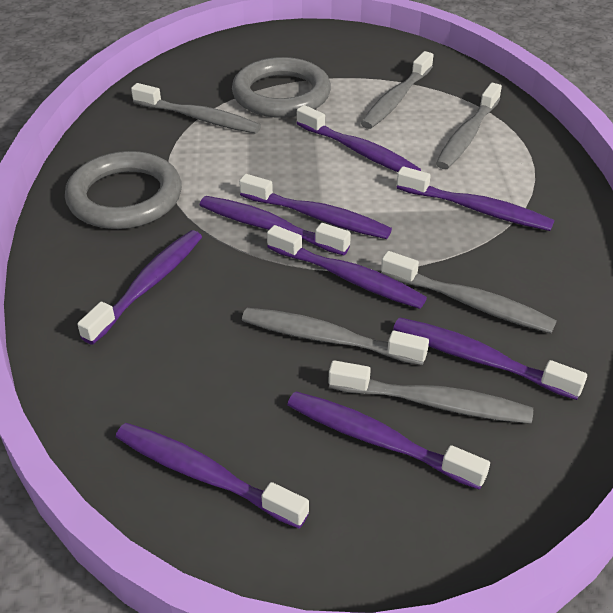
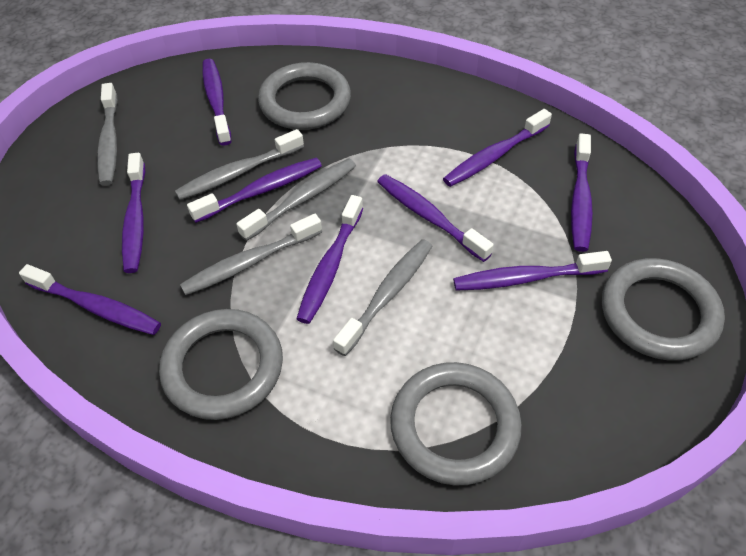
grey ring: [65,151,182,229] [232,57,331,118] = 2 -> [159,309,283,420] [258,62,351,130] [390,362,522,486] [602,258,725,361] = 4
grey toothbrush: [131,83,261,133] [242,308,429,365] [329,360,533,424] [361,51,433,129] [381,251,557,333] [436,83,502,169] = 6 -> [97,83,118,186] [175,129,304,200] [180,214,322,295] [236,158,356,241] [333,239,432,356] = 5

